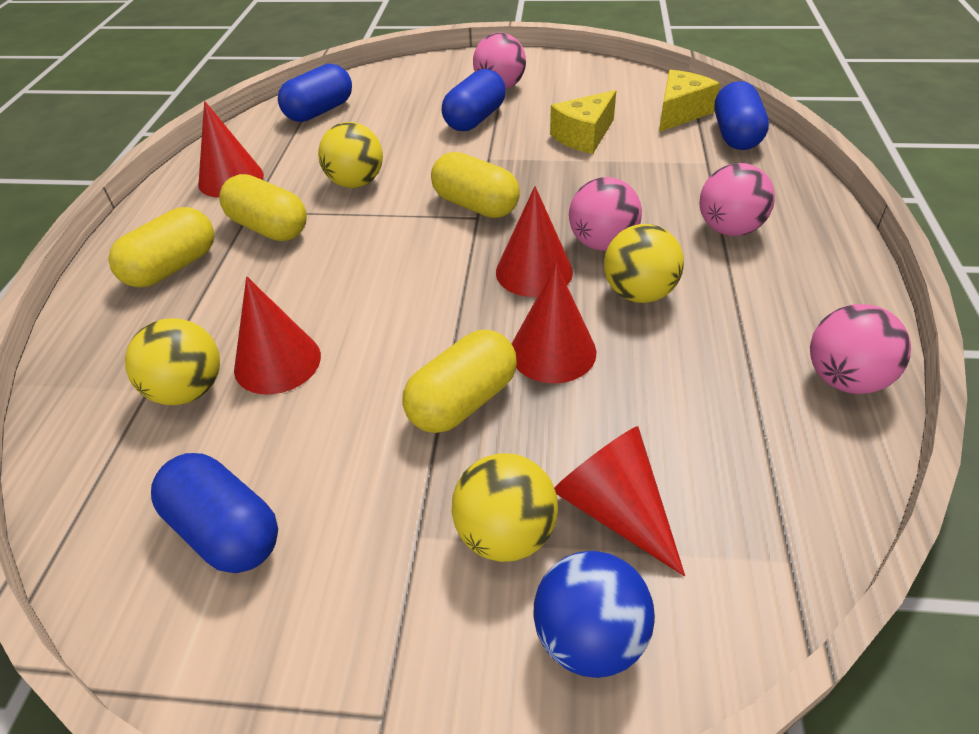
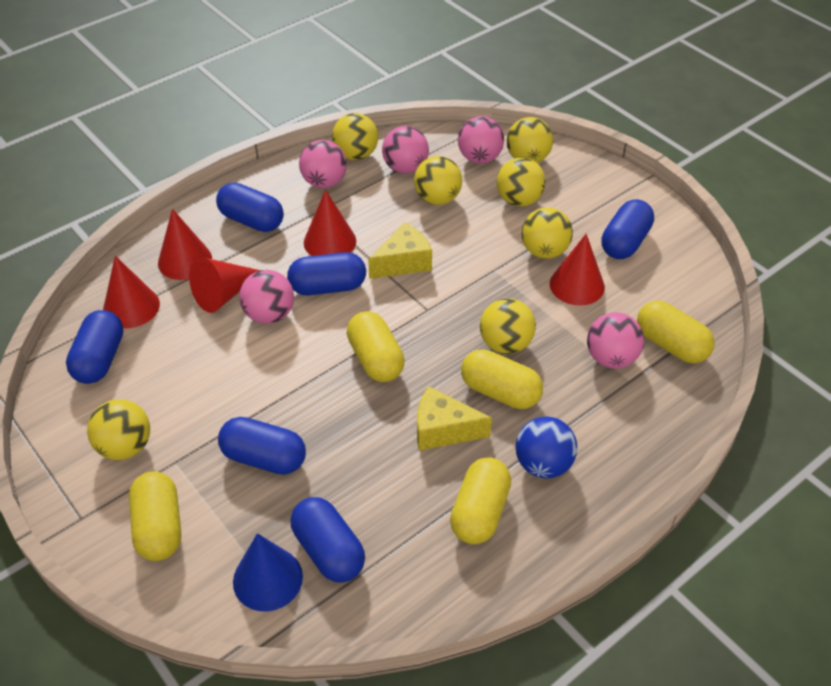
blue capsule: [151,453,278,573] [278,63,352,122] [442,69,506,131] [714,81,769,150] = 4 -> [66,310,123,384] [216,182,284,232] [218,417,306,475] [287,252,366,295] [291,497,365,582] [601,199,654,259] = 6
blue cone: none = 0 -> [233,533,303,612] = 1
pink ball: [473,33,526,89] [569,177,642,251] [699,163,775,236] [810,304,911,394] = 4 -> [239,270,294,324] [299,140,347,188] [382,126,429,174] [458,116,504,164] [587,312,644,369] = 5
yellow ball: [125,318,220,405] [318,122,383,188] [452,453,558,562] [604,224,684,303] = 4 -> [87,399,150,460] [332,113,378,160] [414,156,462,205] [480,299,536,354] [497,157,546,207] [507,117,553,163] [521,207,573,259] = 7
yellow capsule: [108,207,214,287] [219,174,307,241] [402,330,517,433] [431,152,520,218] = 4 -> [129,471,181,561] [346,311,405,382] [450,457,511,544] [461,349,543,409] [637,300,715,363] = 5

